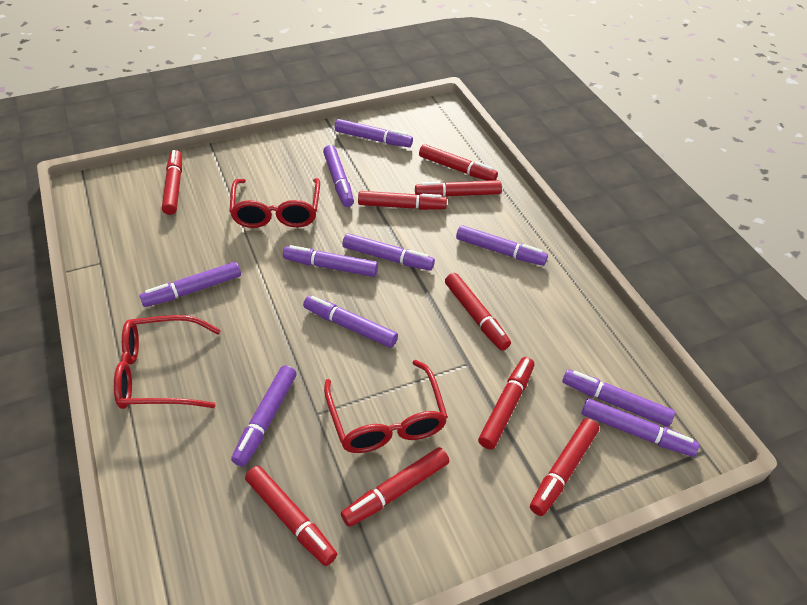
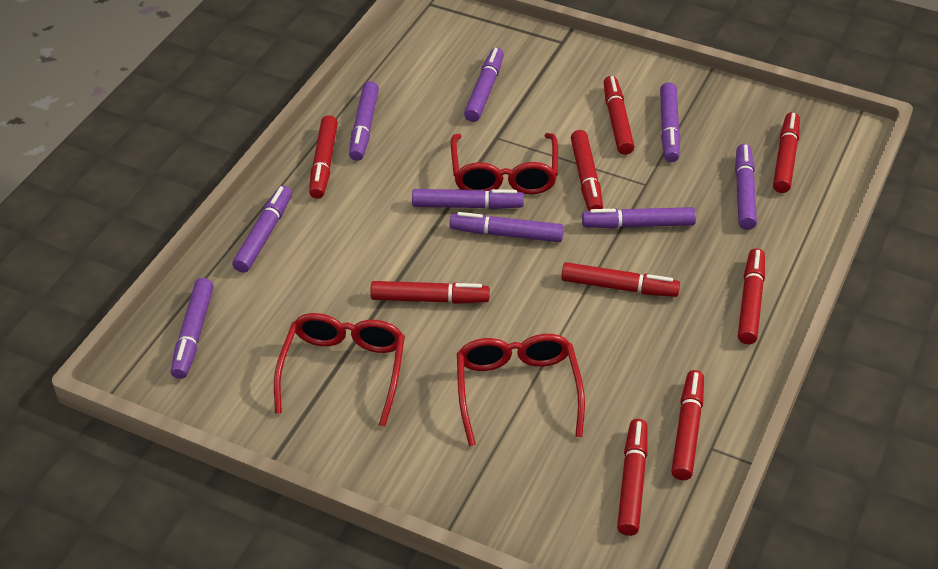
purple marker: [139,262,241,307] [231,365,297,467] [283,245,378,277] [303,296,398,348] [323,145,354,207] [335,119,413,147] [343,233,435,271] [456,225,548,266] [562,369,675,427] [582,398,699,457] = 10 -> [171,278,214,379] [232,186,292,273] [349,81,379,161] [412,189,524,209] [449,212,564,242] [464,48,504,122] [582,207,696,229] [660,82,680,162] [735,144,757,230] = 9

